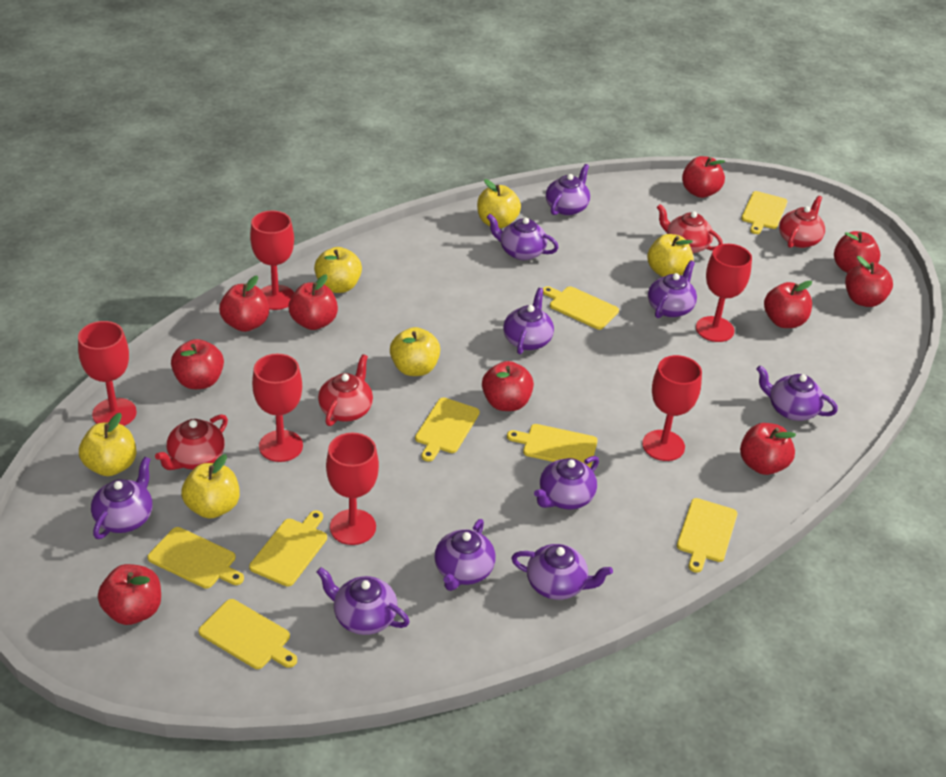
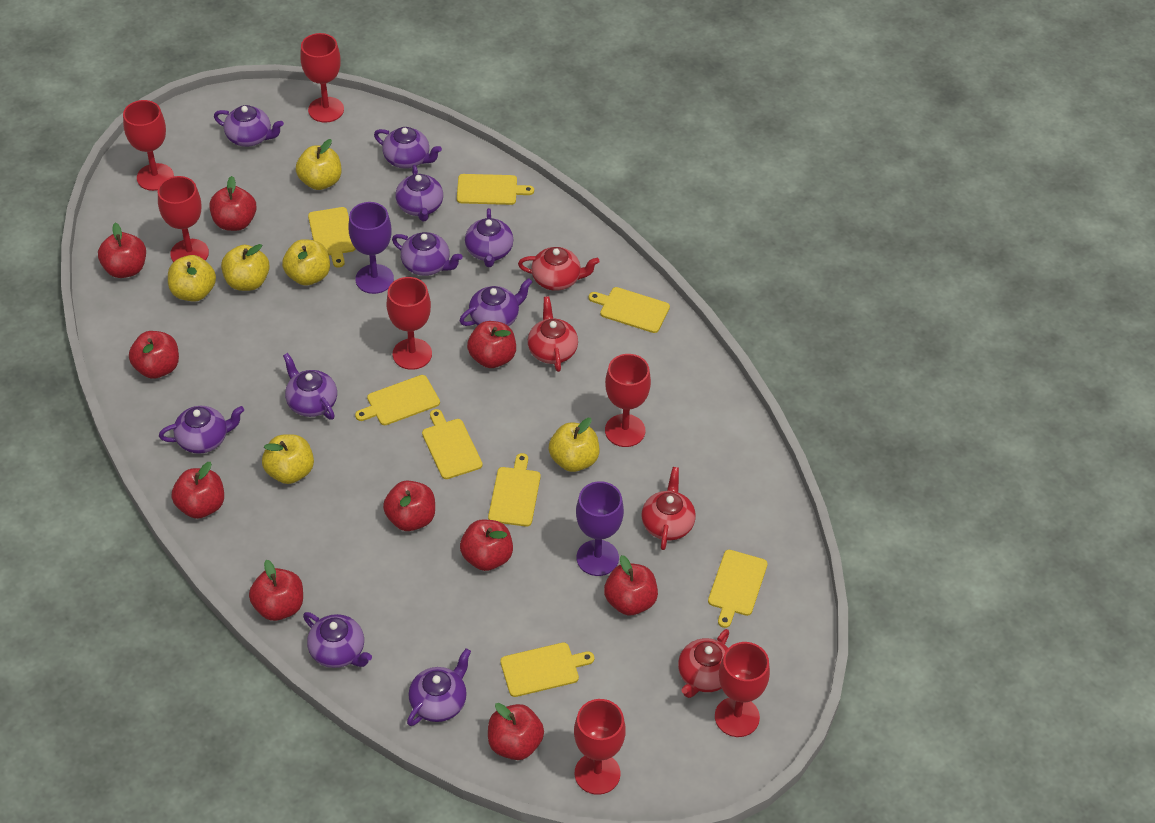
purple goblet: none = 0 -> [348,202,394,294] [576,481,624,576] = 2
red goblet: [78,321,137,426] [250,210,294,310] [252,354,303,462] [326,433,379,545] [642,355,702,461] [696,244,752,342] = 6 -> [123,100,174,191] [158,176,209,262] [300,33,344,123] [386,277,432,370] [574,699,626,795] [605,354,651,447] [715,642,770,737] = 7

